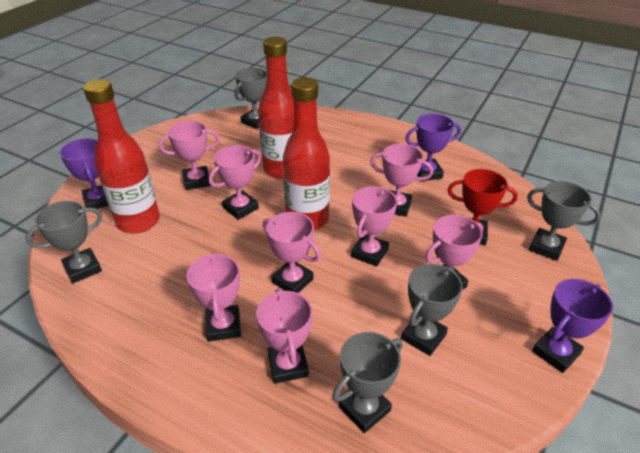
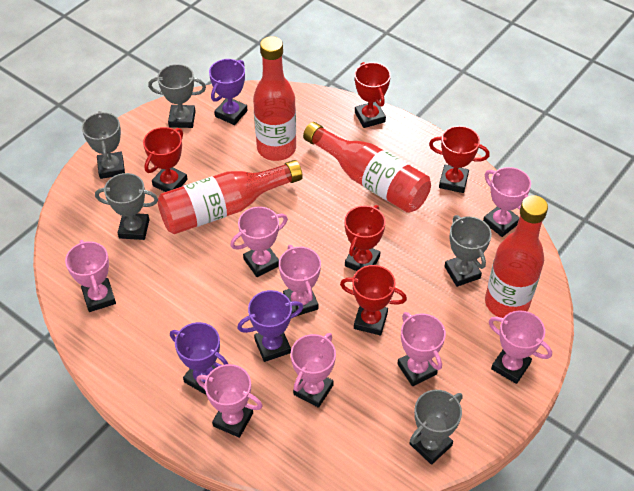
red bottle: [83,79,160,233] [258,37,294,179] [283,77,330,230] = 3 -> [157,160,303,234] [253,36,296,161] [303,122,431,213] [485,195,548,318] = 4
red trophy: [448,169,518,245] = 1 -> [143,127,188,192] [340,265,407,335] [345,205,386,271] [355,62,391,128] [429,126,490,193] = 5

